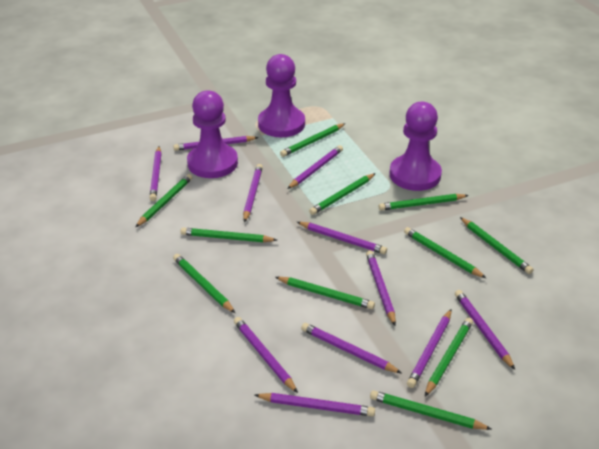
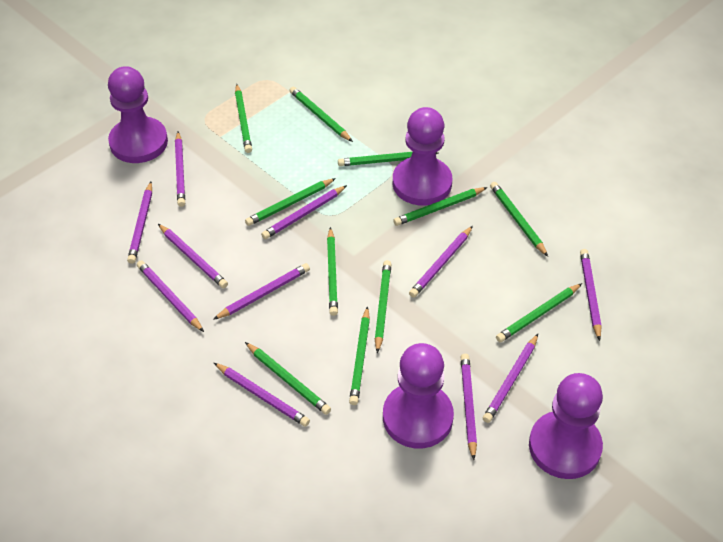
purple pawn: [187,90,238,178] [258,54,305,137] [390,102,442,191] = 3 -> [108,66,168,163] [383,343,454,448] [393,107,452,206] [529,373,603,479] = 4

